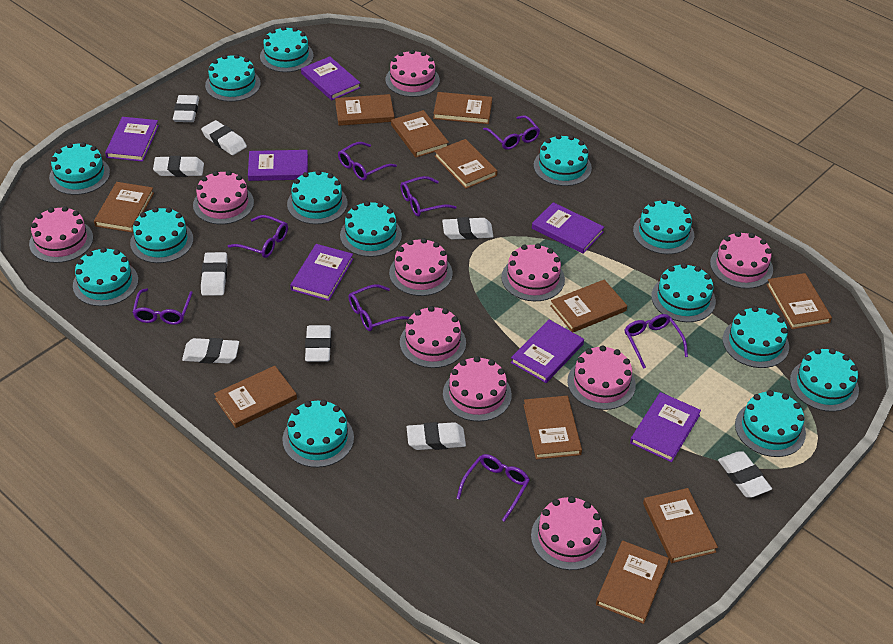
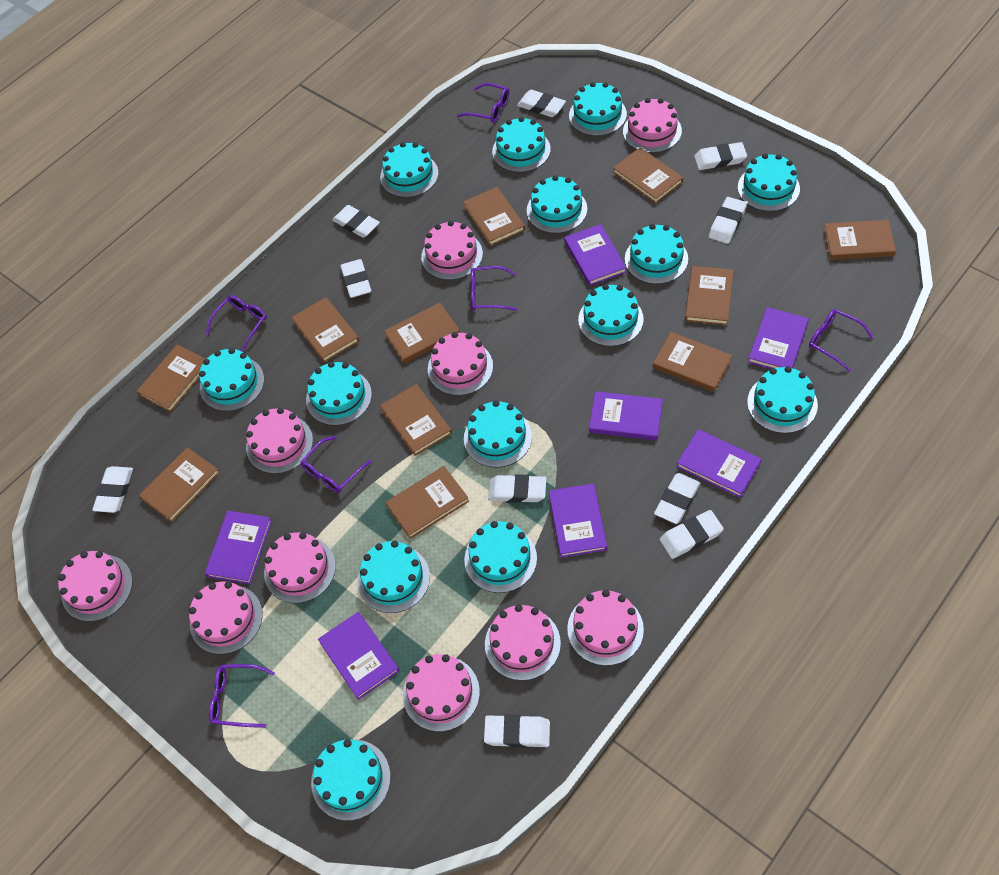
purple glasses: [132,288,193,325] [228,215,288,258] [338,142,397,181] [348,284,410,331] [400,176,457,216] [456,454,530,522] [483,115,540,150] [624,314,688,369] = 8 -> [206,295,267,352] [209,664,275,728] [301,436,372,493] [457,83,509,123] [471,266,518,311] [809,309,874,372] = 6
white eraser: [153,156,204,177] [173,95,199,122] [182,338,239,364] [201,120,247,155] [201,252,227,296] [305,325,331,362] [406,422,466,450] [442,217,493,240] [718,451,772,498] = 9 -> [92,466,133,513] [332,205,380,238] [340,259,371,298] [484,715,550,748] [488,474,546,503] [517,90,566,117] [654,473,700,524] [660,510,724,559] [694,142,747,170] [709,197,747,244] = 10

